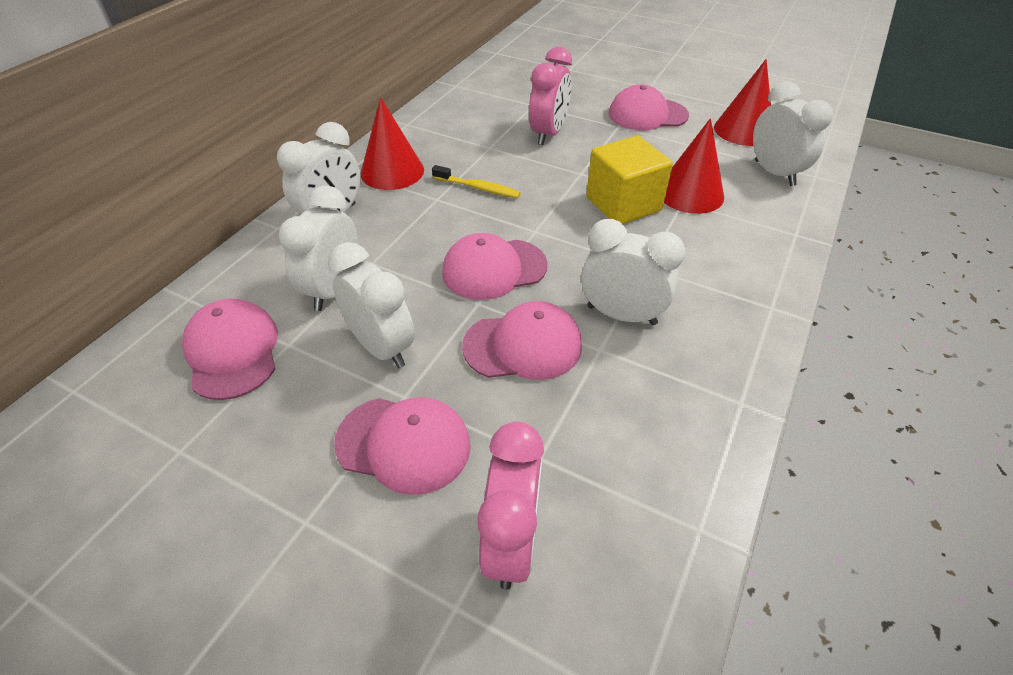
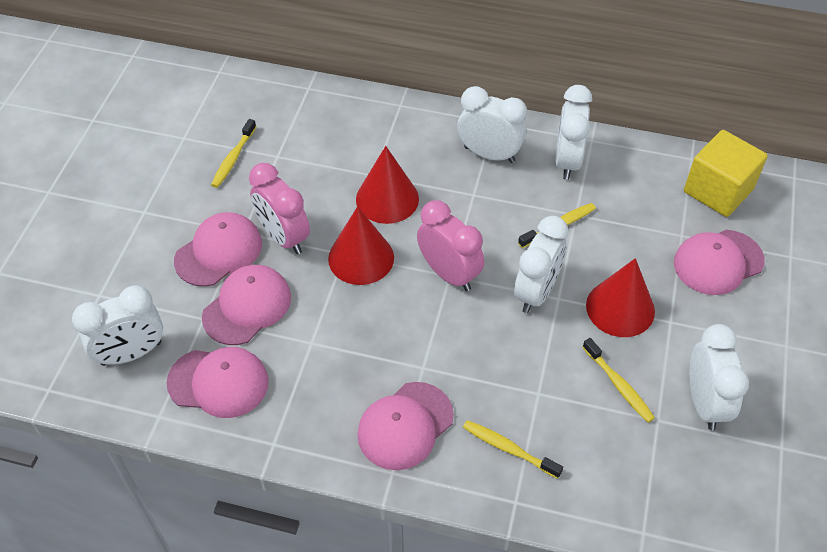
yellow toothbrush: [432,165,521,198] = 1 -> [211,119,256,188] [463,420,563,479] [518,203,596,248] [583,338,655,423] = 4

